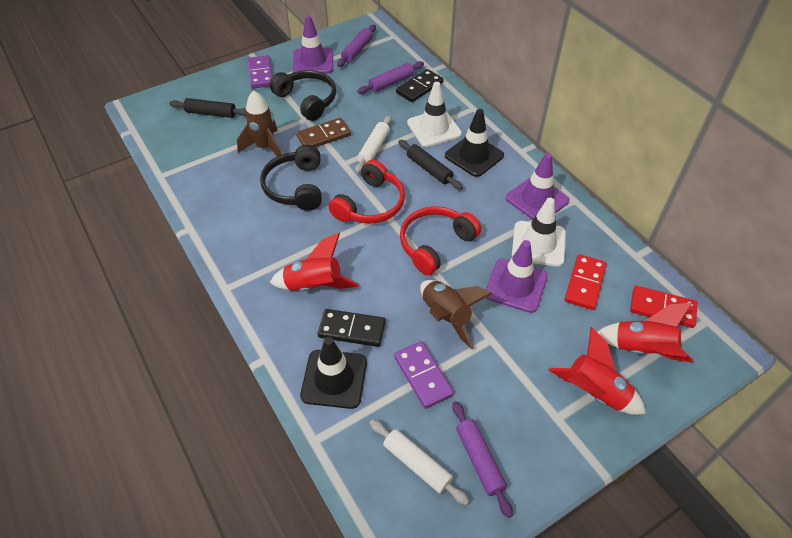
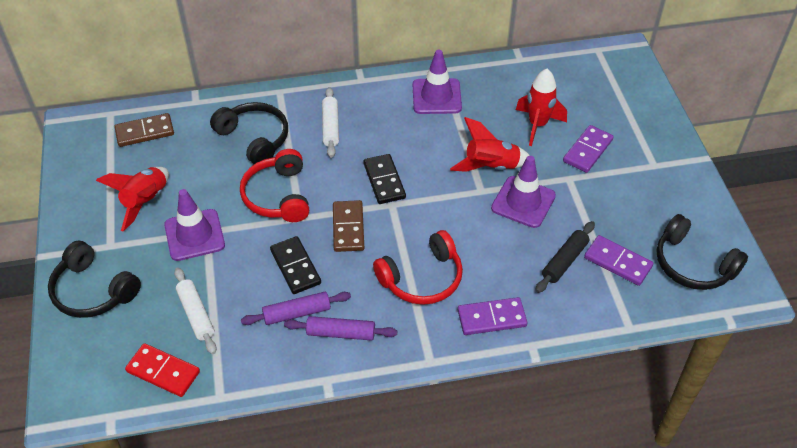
black headphones: [260,145,322,211] [270,70,336,121] = 2 -> [48,241,141,318] [210,102,288,164] [656,214,748,290] = 3
black rolling pin: [169,98,246,118] [398,140,463,190] = 2 -> [536,221,595,293] = 1
black traffic cone: [300,337,367,409] [445,109,504,177] = 2 -> none = 0
brown domino: [296,118,351,147] = 1 -> [114,113,174,147] [333,200,364,252] = 2
brown rocket: [237,90,282,156] [420,280,492,349] = 2 -> none = 0
purple domino: [247,55,273,89] [394,341,454,409] = 2 -> [458,297,527,335] [563,125,614,173] [584,235,653,286] = 3
purple rolling pin: [337,25,376,67] [357,61,424,94] [452,401,513,518] = 3 -> [241,292,351,325] [284,316,397,341] = 2
red domino: [564,254,607,310] [630,286,697,328] = 2 -> [125,343,200,397] = 1
white traffic cone: [407,82,462,147] [512,198,566,267] = 2 -> none = 0

